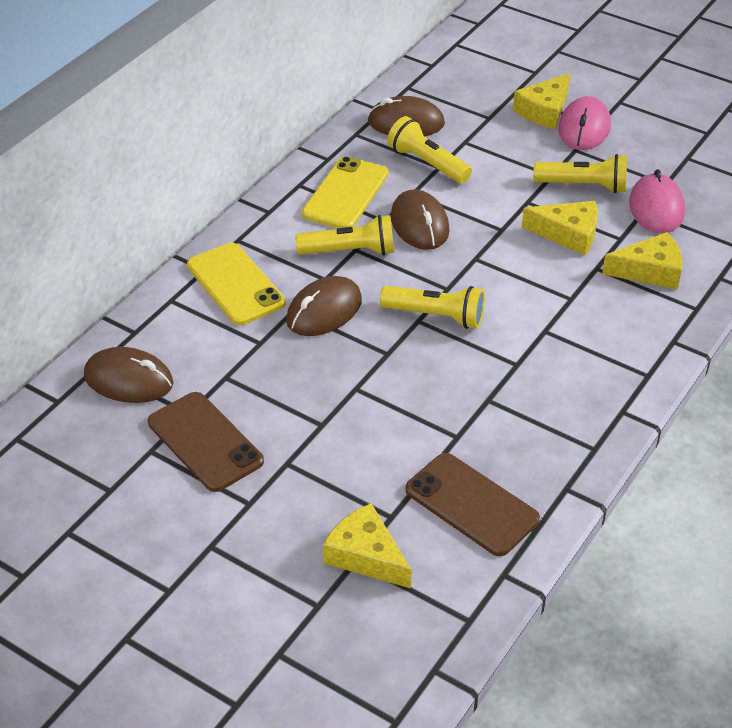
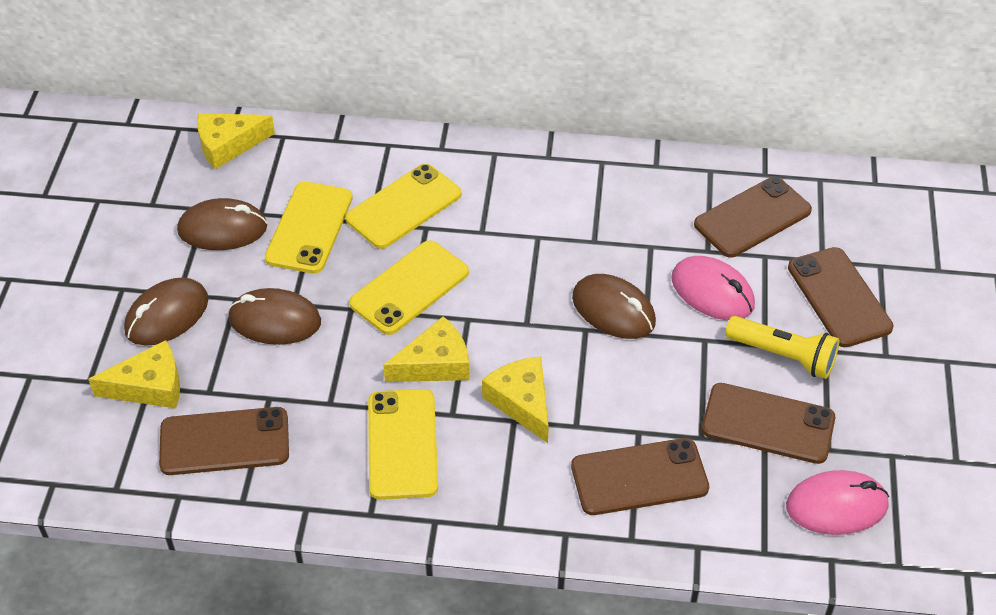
brown phone: [148,392,264,492] [405,453,540,556] = 2 -> [159,407,289,475] [571,438,709,515] [694,177,812,258] [702,383,835,464] [788,247,893,347] = 5
yellow flashlight: [295,215,394,255] [380,286,485,329] [387,116,472,183] [533,154,627,193] = 4 -> [725,316,839,379] = 1
yellow phone: [187,243,286,325] [302,156,389,228] = 2 -> [264,182,353,274] [345,164,461,249] [349,240,469,335] [368,389,438,500] = 4

